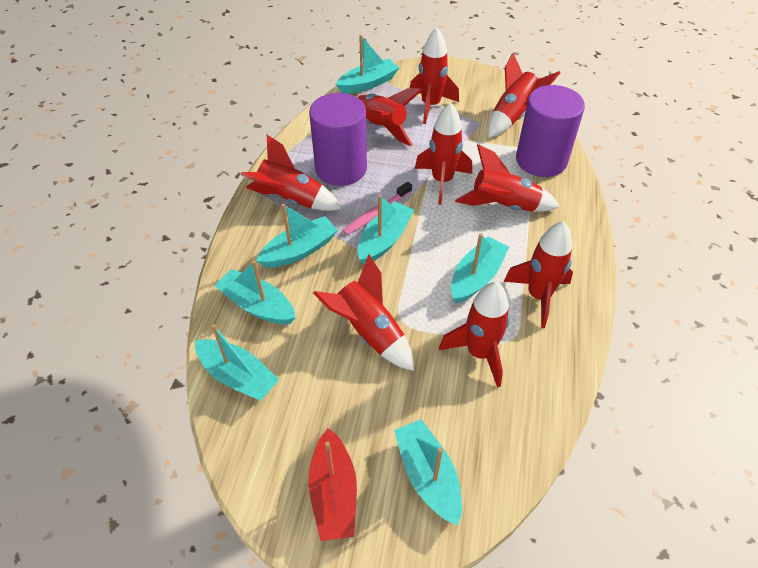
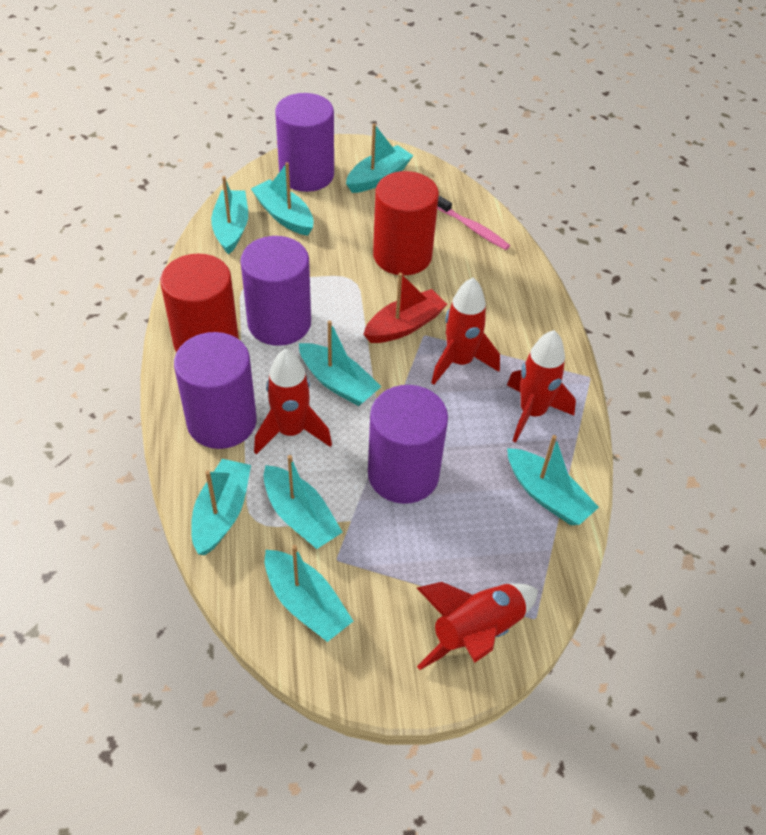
purple cylinder: [309,93,367,186] [516,85,585,177] = 2 -> [174,332,257,449] [240,236,311,346] [275,93,334,192] [368,385,448,504] = 4
red cylinder: none = 0 -> [160,254,239,352] [373,171,439,275] = 2
red rocket: [240,135,342,211] [313,254,414,371] [356,88,422,146] [410,28,459,124] [415,102,472,205] [439,281,510,388] [455,144,560,212] [488,53,560,138] [503,221,573,328] = 9 -> [254,349,332,454] [417,582,538,670] [431,278,500,385] [507,330,576,443] = 4
turquoise boat: [195,324,280,401] [214,261,296,324] [256,204,338,268] [336,35,399,94] [358,195,414,265] [394,419,462,526] [451,233,509,303] = 7 -> [191,459,251,555] [211,176,248,255] [251,162,314,236] [264,455,343,549] [265,545,353,642] [299,320,381,406] [346,123,414,193] [507,435,599,525] = 8

